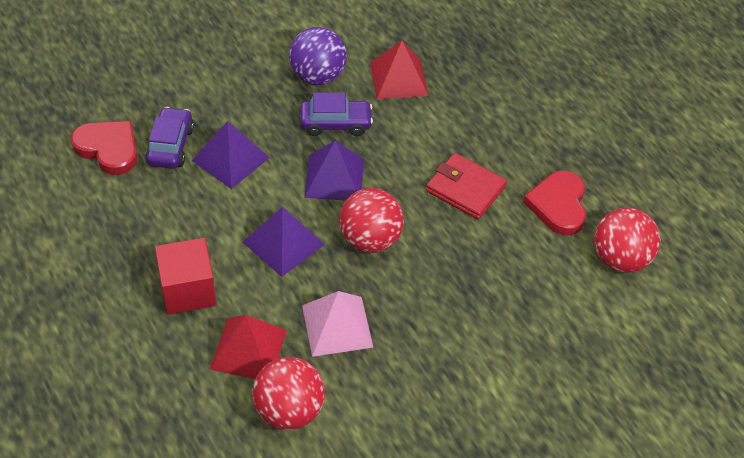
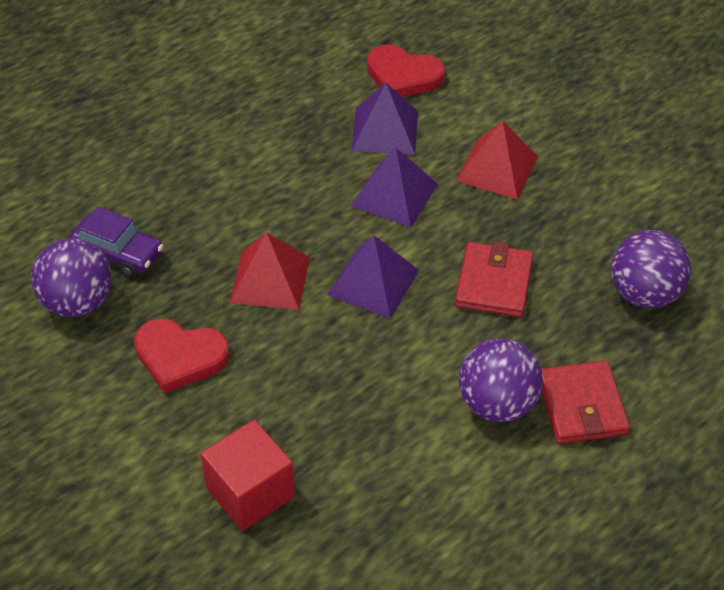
pink pyramid: [302,291,374,357] = 1 -> none = 0
purple ball: [289,27,347,85] = 1 -> [31,238,112,317] [459,338,543,422] [611,230,691,308] = 3
purple car: [145,107,194,169] [300,93,373,136] = 2 -> [70,206,163,278] = 1
red ball: [252,357,325,430] [339,188,404,253] [594,208,661,273] = 3 -> none = 0
red wallet: [426,153,507,219] = 1 -> [455,242,533,317] [541,361,630,444] = 2

